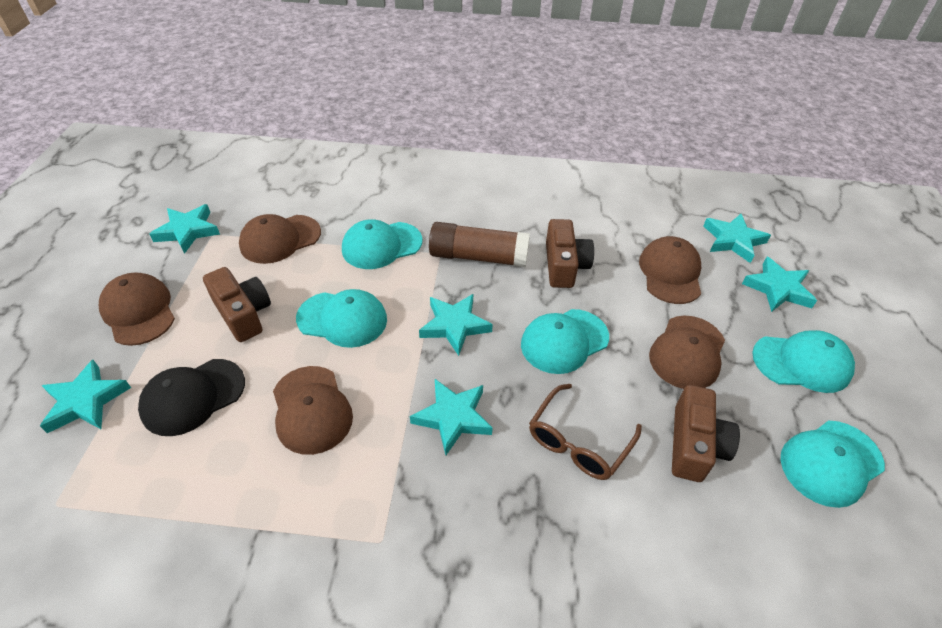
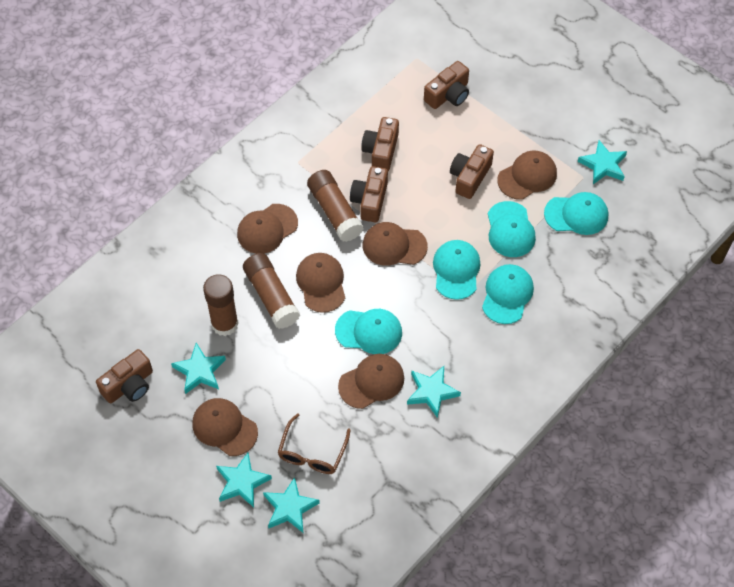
black cap: [138,359,245,436] = 1 -> none = 0
brown camera: [203,267,271,342] [546,219,594,288] [672,385,740,482] = 3 -> [96,349,153,403] [350,166,388,222] [361,117,399,171] [424,61,469,109] [450,144,494,199] = 5
brown cap: [99,272,175,346] [239,214,321,264] [273,366,353,455] [639,236,701,304] [649,315,725,389] = 5 -> [192,398,258,456] [237,204,298,254] [296,253,345,313] [338,354,404,409] [363,222,428,266] [497,151,557,200] = 6
brown glue stick: [429,222,530,267] = 1 -> [203,274,239,336] [243,253,300,329] [307,170,364,242] = 3
turquoise star: [40,360,131,433] [149,204,220,254] [410,379,493,455] [419,294,493,356] [703,214,771,263] [742,257,817,312] = 6 -> [171,343,226,394] [216,453,272,507] [263,477,320,533] [407,366,461,418] [578,140,627,184] = 5

